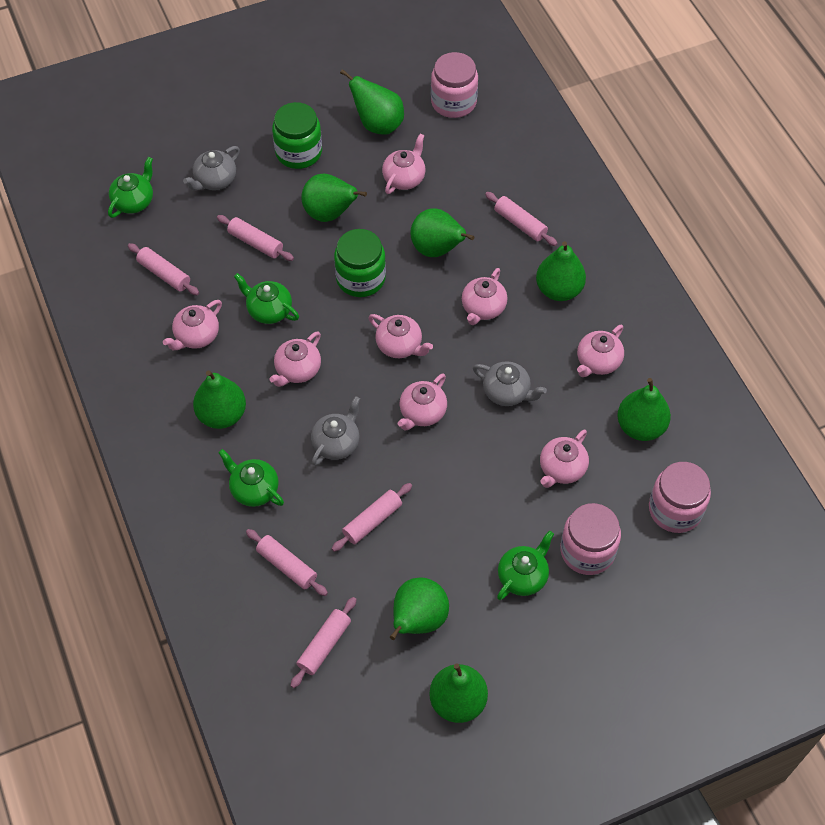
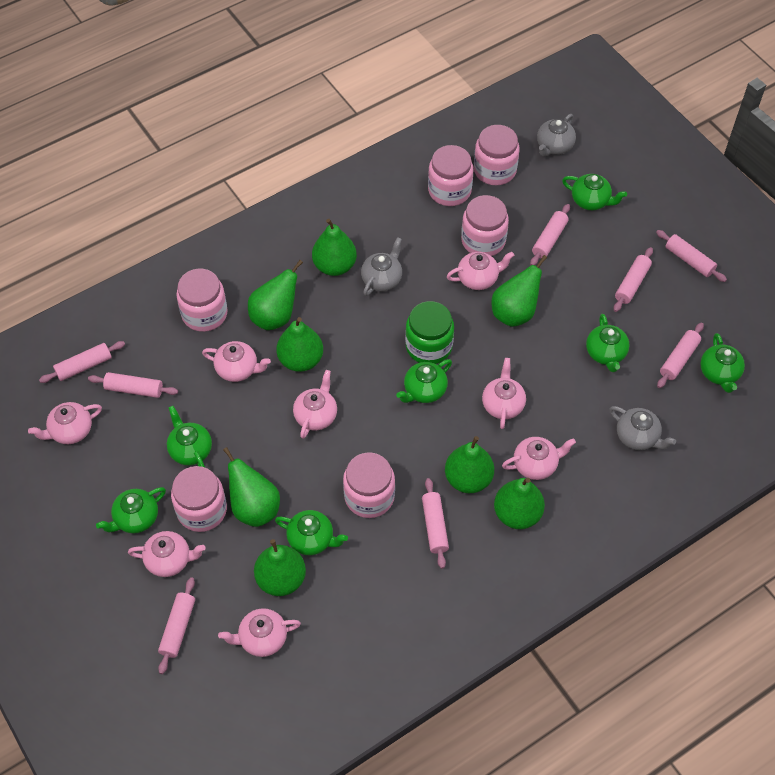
green jar: [272,102,322,169] [334,229,386,297] = 2 -> [405,301,454,364] = 1
green teapot: [108,157,153,218] [218,449,284,507] [234,273,299,324] [497,531,554,600] = 4 -> [96,487,166,534] [167,406,212,467] [275,510,348,555] [396,359,452,403] [562,174,627,210] [586,314,630,372] [700,333,745,393] = 7
pink jar: [431,52,478,118] [560,503,621,575] [649,462,711,533] = 3 -> [171,466,227,532] [176,269,228,332] [343,452,395,518] [428,145,474,206] [461,195,509,256] [474,125,520,185] = 6
pink rolling pin: [128,243,199,295] [217,215,294,261] [246,529,328,596] [290,597,357,688] [332,483,412,552] [485,192,558,246] = 6 -> [39,341,125,383] [88,372,178,398] [158,577,195,674] [422,478,449,569] [530,204,570,265] [614,247,653,312] [656,230,727,282] [657,323,704,388] = 8

